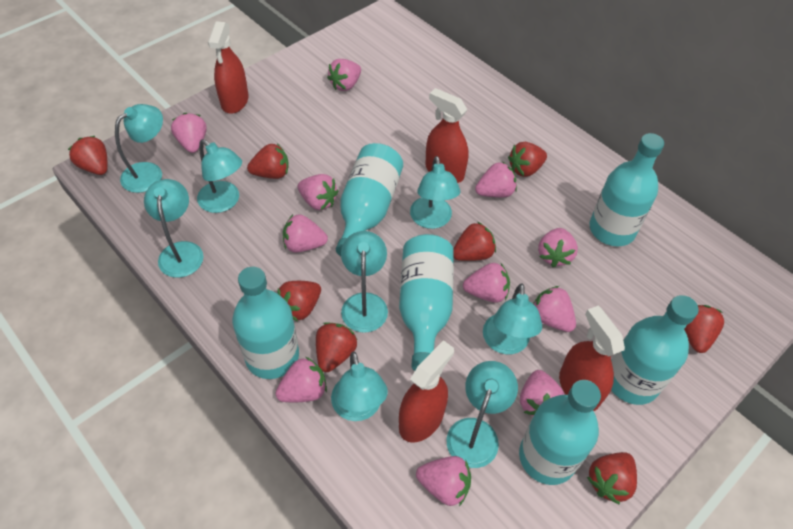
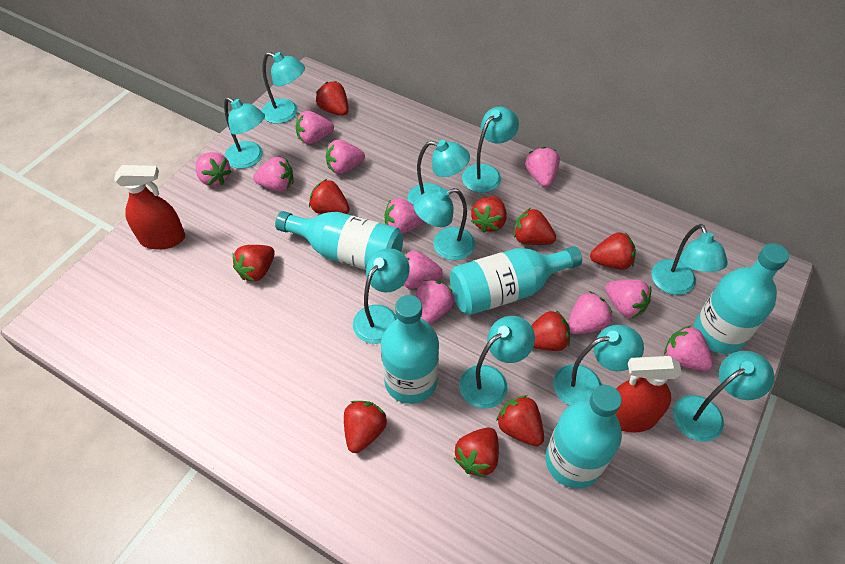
red spray bottle: [208,21,249,114] [399,340,454,443] [425,88,469,183] [559,306,625,411] = 4 -> [114,165,185,250] [615,356,682,433] = 2
red strawberry: [68,136,108,175] [247,143,289,179] [277,281,321,321] [316,322,357,372] [453,222,496,261] [508,142,547,177] [587,452,637,505] [684,305,724,353] = 8 -> [233,245,275,282] [309,179,350,214] [316,81,349,116] [344,401,387,453] [454,427,499,478] [471,196,507,233] [496,395,544,446] [514,208,556,245] [531,310,570,351] [590,232,636,270] = 10
turquoise bottle: [232,267,299,379] [336,143,403,256] [399,234,454,371] [519,380,601,485] [589,133,664,246] [611,295,699,405] = 6 -> [275,211,403,270] [381,295,439,404] [450,246,582,315] [545,385,622,489] [694,243,789,354] = 5
turquoise lamp: [115,104,163,193] [144,179,204,278] [197,139,242,213] [331,352,388,421] [341,231,388,333] [410,156,460,229] [447,361,518,468] [483,283,542,354] = 8 -> [224,97,265,169] [262,52,305,124] [353,248,410,344] [408,140,470,205] [414,188,475,260] [459,316,535,409] [462,107,519,193] [553,325,644,406] [651,224,728,295] [673,351,774,442] = 10

